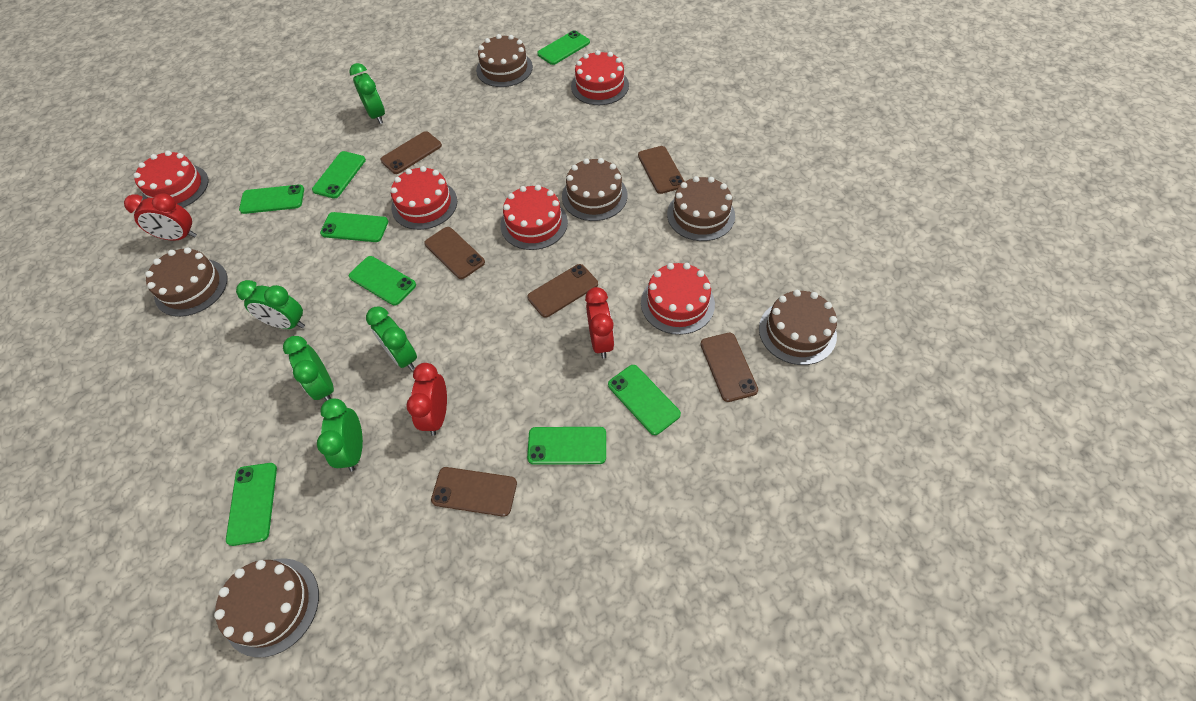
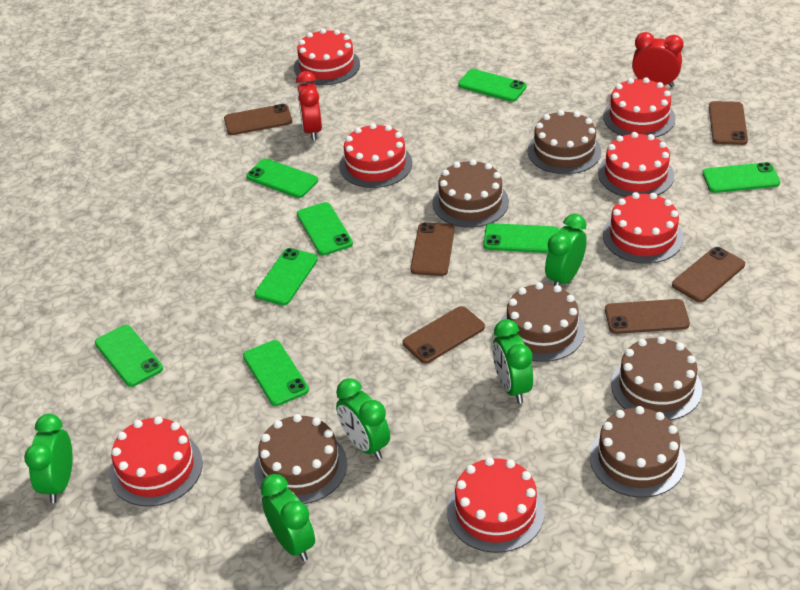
red cake: [133,151,209,208] [391,166,457,230] [500,185,568,250] [571,50,629,105] [641,263,715,335] = 5 -> [109,416,203,507] [294,29,360,85] [339,123,412,188] [447,457,545,553] [598,132,674,197] [603,77,676,138] [603,192,683,264] = 7
red clock: [124,193,197,241] [406,363,447,436] [585,287,614,359] = 3 -> [296,71,322,141] [632,32,684,87] = 2

